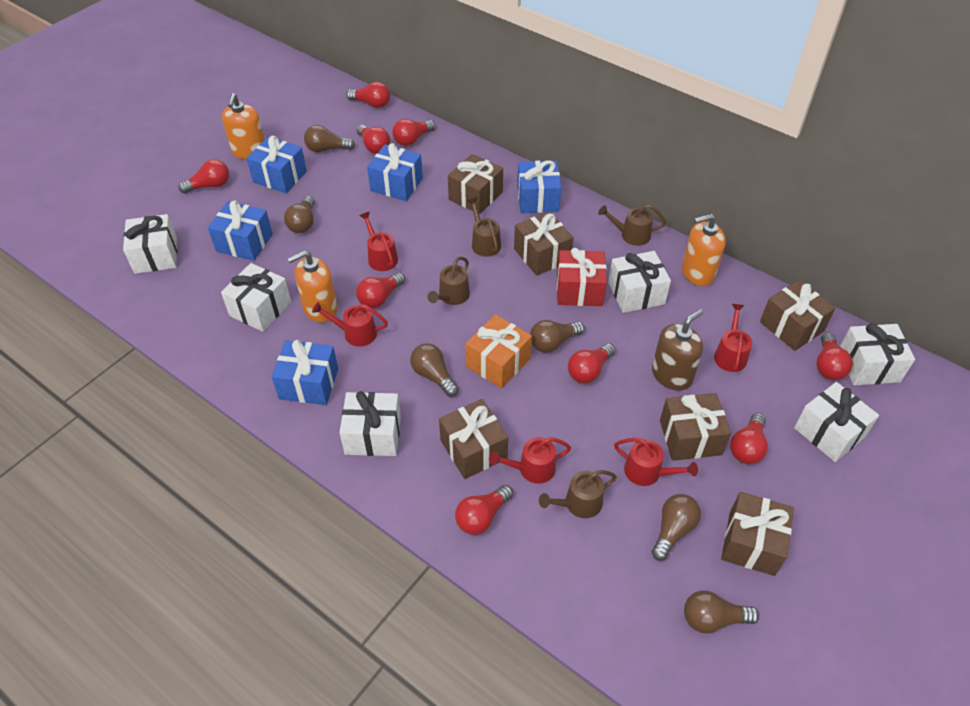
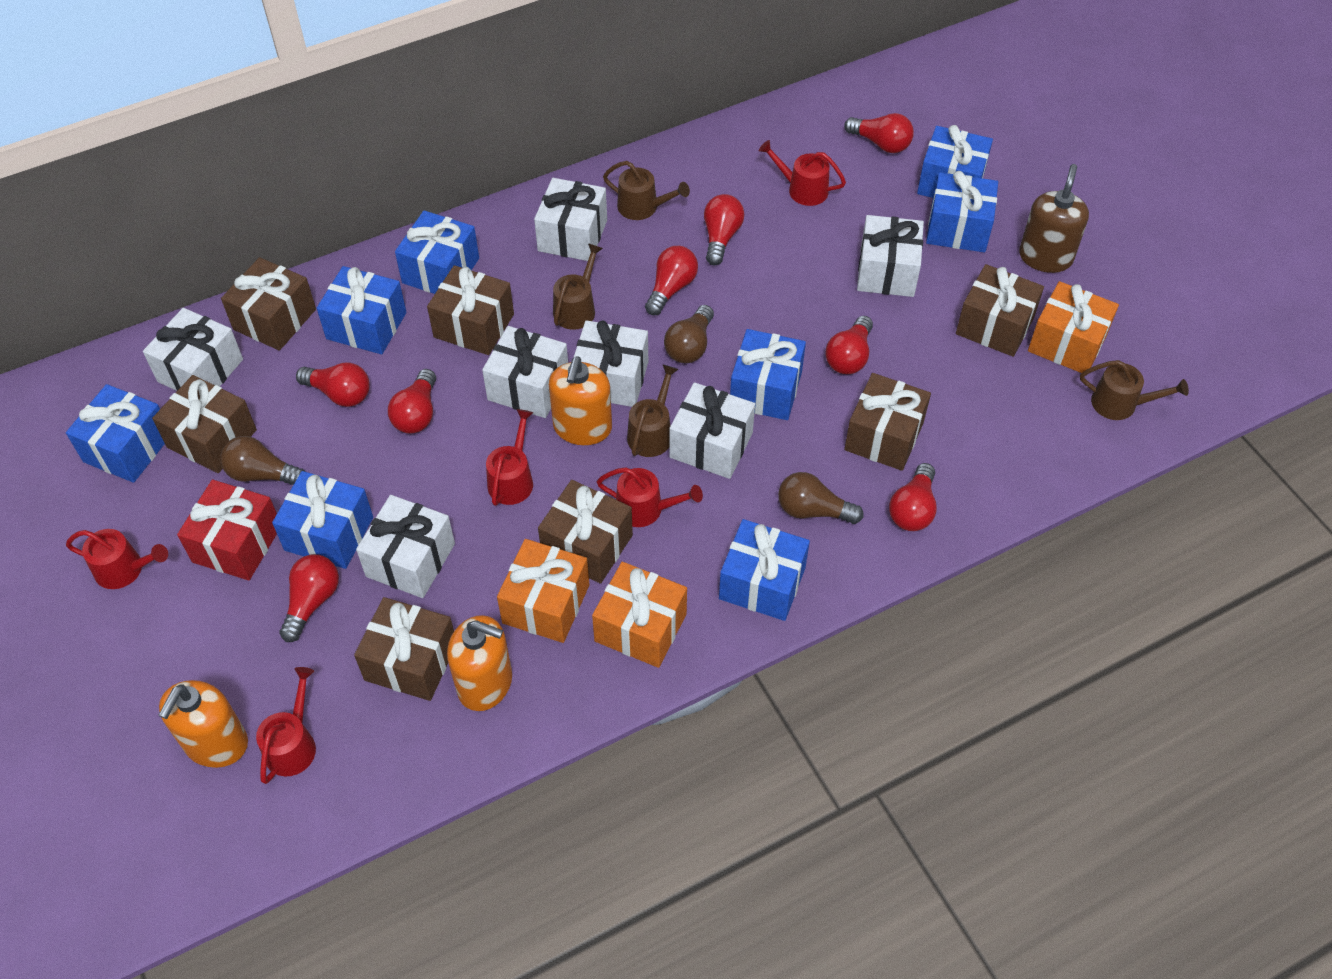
blue gift: [208,200,273,261] [247,136,307,193] [271,340,338,405] [367,143,423,201] [517,160,561,213] = 5 -> [66,384,165,483] [272,471,373,569] [317,266,406,354] [395,210,479,294] [719,519,810,621] [730,329,806,420] [917,125,993,198] [926,171,998,252] = 8
brown gift: [439,399,508,479] [448,154,503,214] [514,211,574,276] [660,393,731,461] [721,492,794,576] [760,280,835,351] = 6 -> [152,375,257,473] [221,257,316,351] [354,597,454,701] [427,265,514,355] [538,480,633,583] [844,373,931,471] [956,264,1044,357] = 7
brown light bulb: [284,196,315,233] [304,125,355,152] [410,343,459,397] [530,320,585,353] [651,494,701,561] [684,590,759,634] = 6 -> [220,436,305,485] [664,305,714,363] [778,472,864,524] = 3
orange gift: [465,314,532,389] = 1 -> [497,539,589,643] [592,562,687,668] [1028,281,1119,373] = 3
red light bulb: [178,159,229,194] [346,82,390,108] [356,272,405,308] [357,125,390,154] [392,119,435,146] [455,485,513,535] [568,343,616,383] [730,413,768,464] [816,332,853,380] = 9 -> [279,554,339,642] [296,362,370,407] [388,369,436,434] [645,246,698,315] [704,194,744,265] [826,316,873,374] [844,113,914,153] [889,463,937,531] = 8
white gift: [123,214,177,274] [221,263,291,332] [339,391,401,456] [608,251,671,313] [794,382,879,462] [840,323,915,385] = 6 -> [143,308,243,391] [356,495,455,598] [482,326,568,418] [534,178,607,261] [574,320,648,407] [669,382,755,479] [857,215,924,297] = 7

